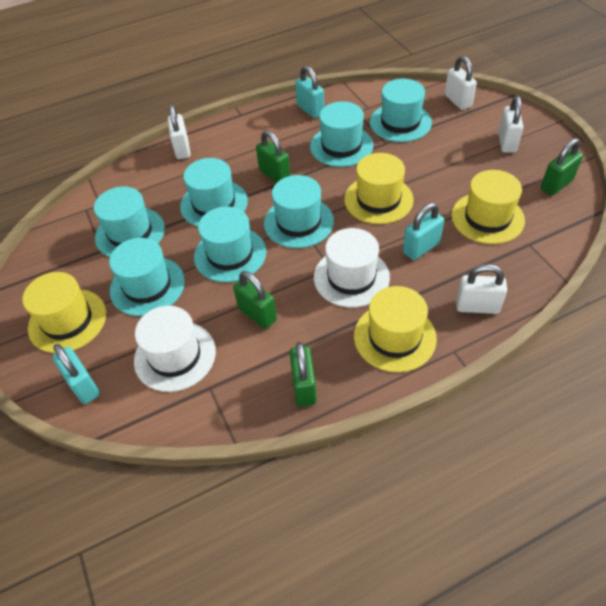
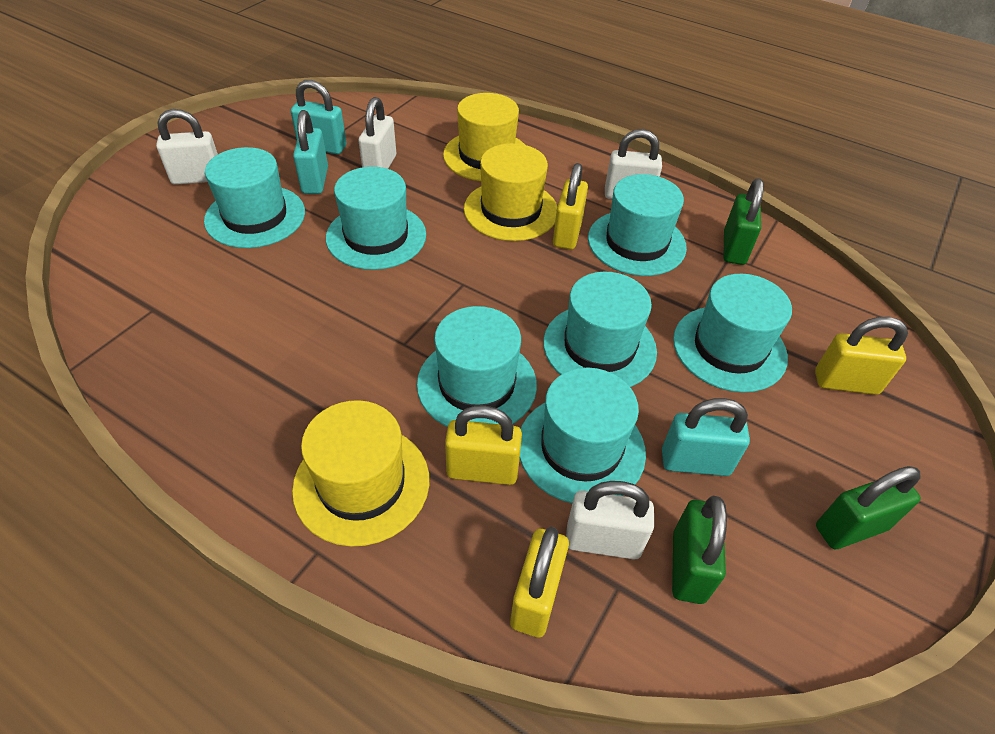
green padlock: [233,271,277,329] [256,130,290,183] [290,342,317,407] [541,138,583,195] = 4 -> [672,496,727,604] [724,178,764,265] [816,466,921,549] = 3
white hat: [134,306,216,392] [314,228,390,308] = 2 -> none = 0
yellow hat: [22,272,106,353] [344,153,414,224] [354,286,437,372] [451,170,525,244] = 4 -> [292,400,429,547] [443,93,525,181] [464,143,557,241] = 3
yellow padlock: none = 0 -> [445,406,522,485] [510,527,569,638] [553,163,588,250] [815,317,908,395] = 4

